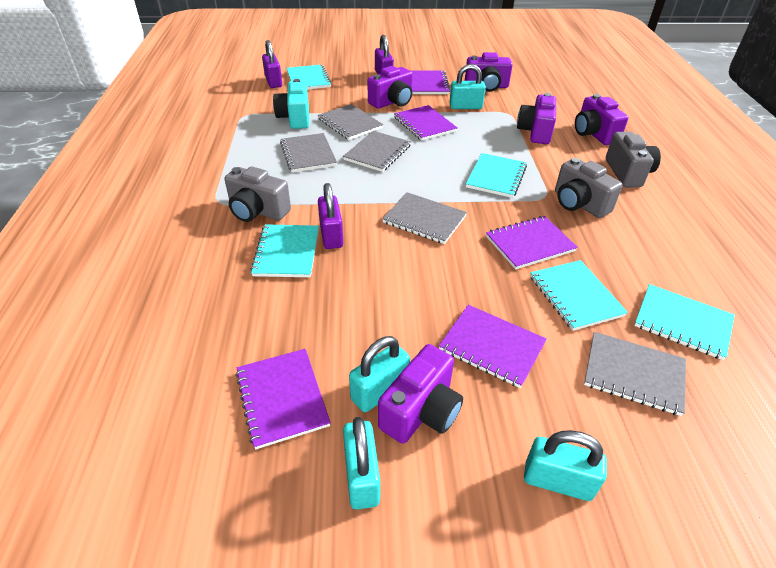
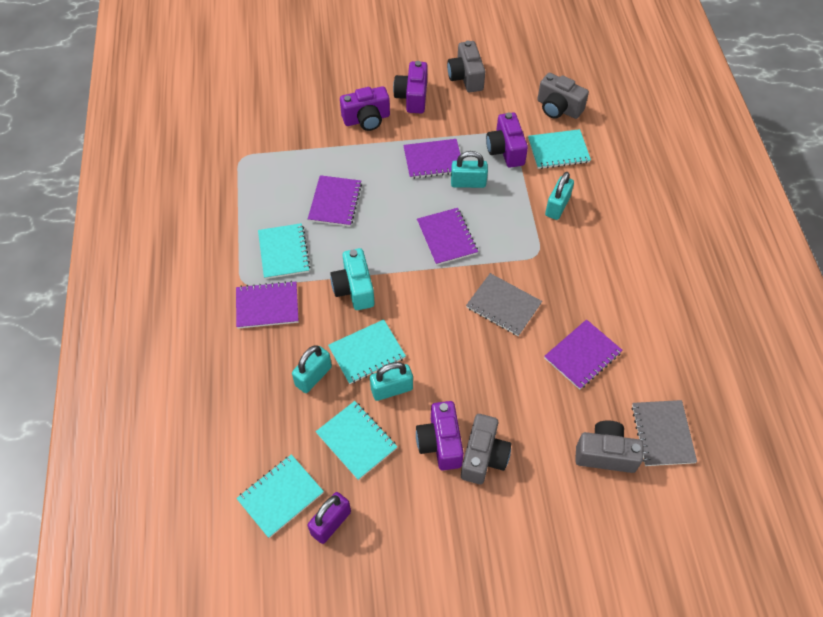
grey camera: [225,166,291,222] [555,158,623,218] [606,132,661,187] = 3 -> [447,41,485,92] [461,414,511,484] [537,73,589,119] [575,420,643,473] = 4
grey notebook: [280,133,337,172] [318,104,383,140] [343,131,411,172] [382,192,467,244] [584,332,686,416] = 5 -> [466,273,542,336] [631,400,697,466] = 2
purple camera: [368,66,413,109] [378,344,463,444] [465,52,513,92] [517,93,556,144] [575,94,628,145] = 5 -> [340,86,390,131] [393,61,428,113] [416,401,464,471] [486,112,528,168] = 4
purple padlock: [262,40,282,88] [318,183,343,249] [375,35,394,74] = 3 -> [308,492,351,544] = 1

